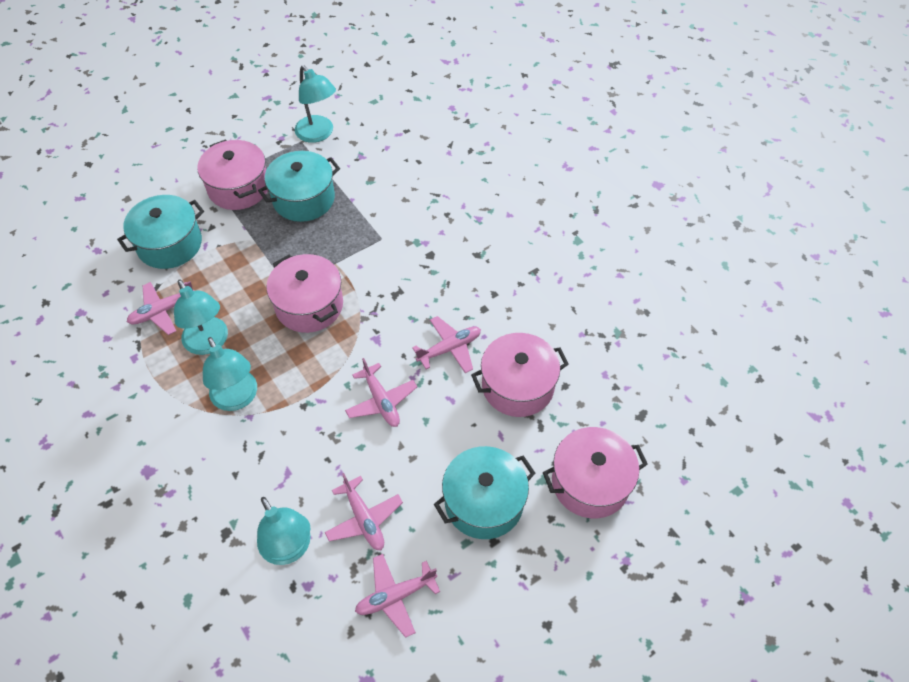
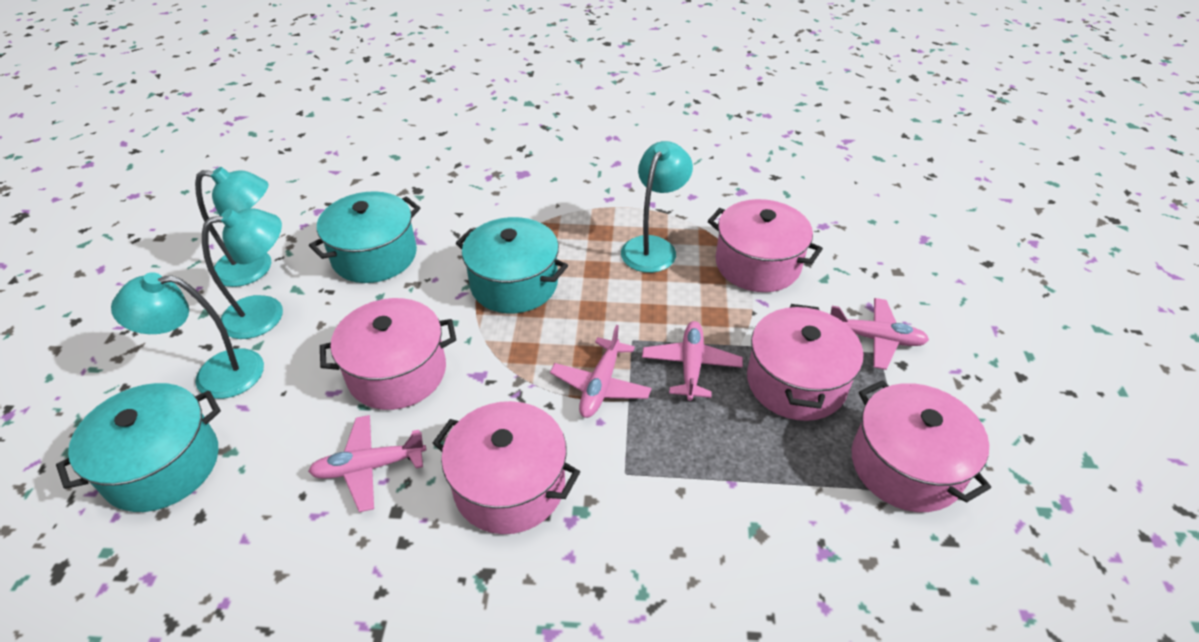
pink plane: [127,281,195,335] [325,473,403,550] [345,358,417,427] [355,554,440,638] [412,316,481,373] = 5 -> [308,415,426,512] [550,325,651,418] [642,321,743,401] [830,298,929,370] = 4
pink pot: [197,139,268,210] [266,254,343,333] [471,333,569,417] [543,427,648,518] = 4 -> [320,298,456,410] [433,401,580,534] [708,199,823,292] [747,304,864,421] [852,380,991,512] = 5

